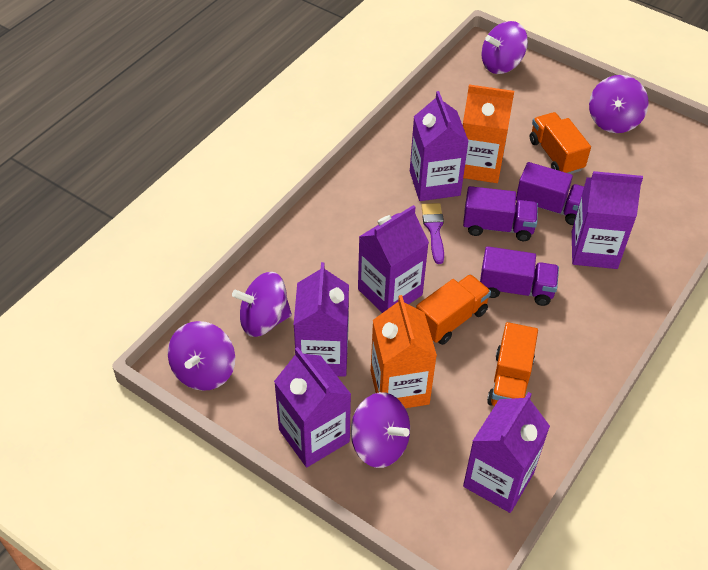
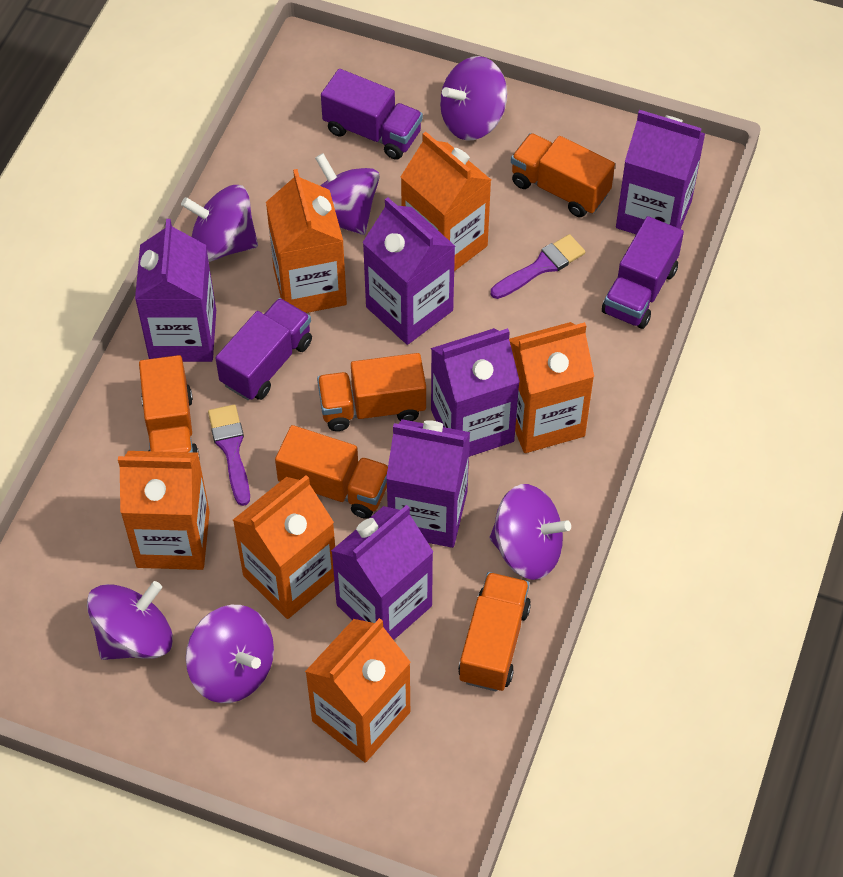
orange carton: [371,295,437,408] [463,85,514,183] = 2 -> [118,451,210,570] [233,475,335,619] [266,169,347,313] [305,618,410,763] [401,132,491,271] [509,322,594,453] = 6
orange truck: [416,274,491,345] [487,322,538,406] [530,112,591,174] = 3 -> [139,355,200,459] [275,425,388,519] [317,353,426,431] [458,572,531,692] [511,133,615,217] = 5
purple brush: [421,203,444,264] = 1 -> [208,405,250,506] [491,234,585,299] = 2
purple spinning top: [168,321,235,391] [232,272,292,337] [351,392,410,468] [481,21,528,74] [589,75,649,133] = 5 -> [87,581,173,660] [181,185,258,262] [186,605,274,703] [315,153,380,235] [440,56,507,140] [490,484,571,580] = 6

